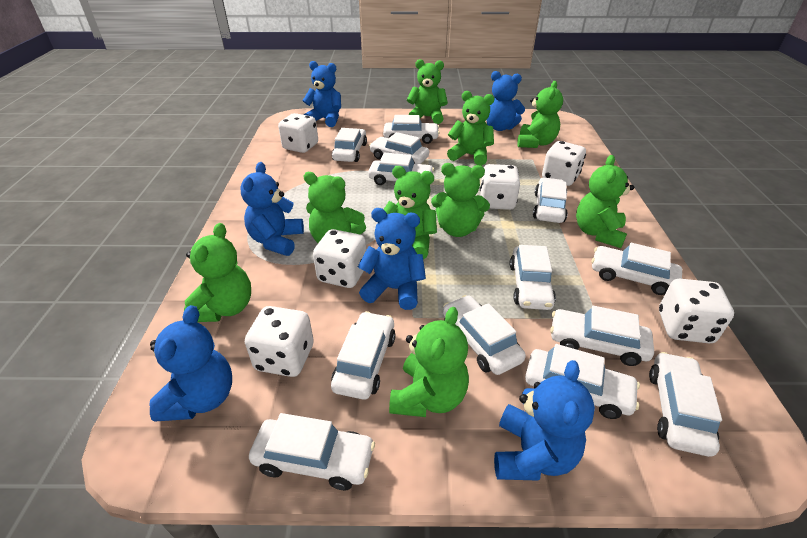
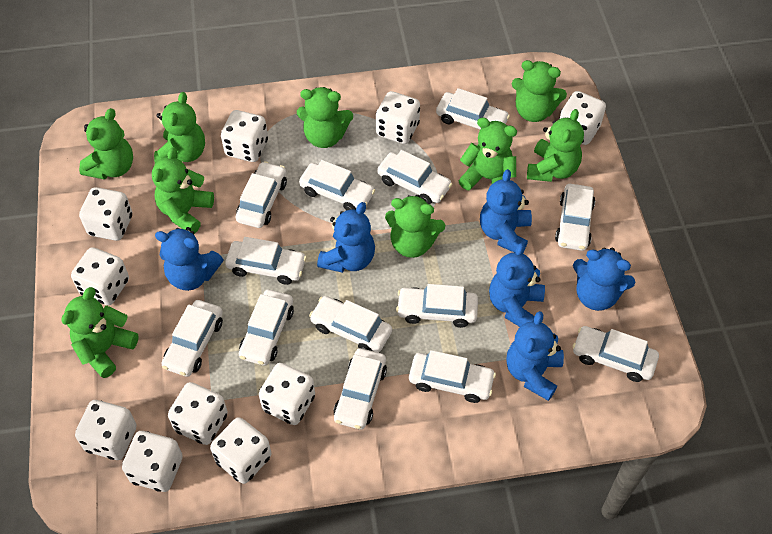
white dice: [245,306,314,377] [278,113,318,153] [313,229,366,288] [480,164,520,210] [542,141,586,186] [659,279,734,343] = 6 -> [71,247,129,305] [75,400,137,460] [79,187,132,241] [122,431,183,492] [168,382,228,445] [210,417,272,484] [221,110,268,162] [259,363,315,425] [376,91,420,144] [559,91,606,145] = 10

